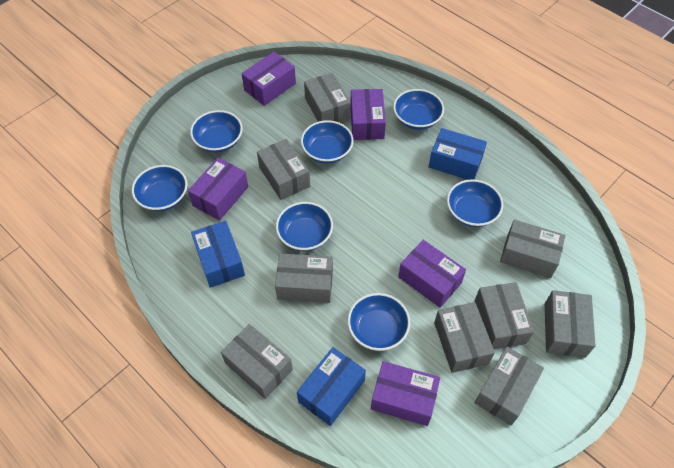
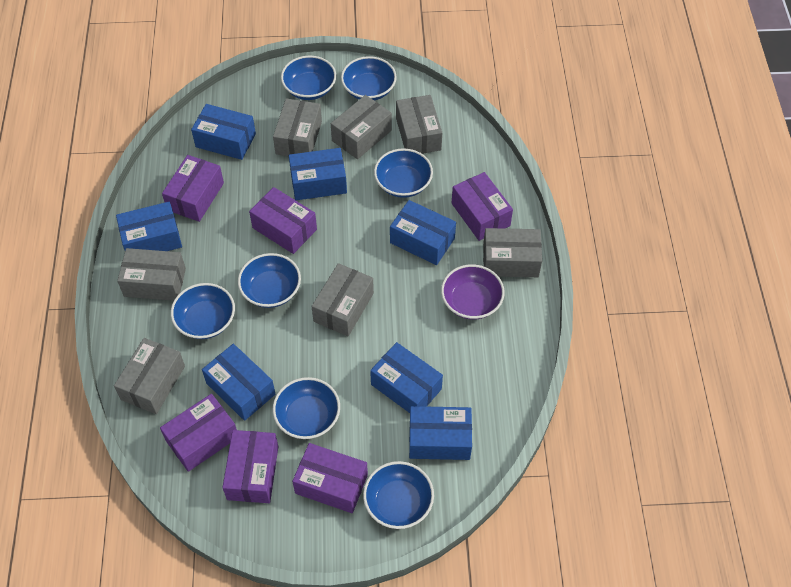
blue box: [191,221,245,288] [297,347,366,426] [429,128,487,180] = 3 -> [116,202,182,251] [191,104,256,160] [202,344,275,421] [289,148,347,200] [370,342,443,413] [390,200,456,265] [409,406,472,460] = 7
grey box: [221,324,293,399] [257,139,310,200] [275,253,333,303] [304,73,351,123] [434,302,495,373] [475,282,534,349] [475,347,544,426] [500,220,566,278] [545,290,596,358] = 9 -> [114,338,185,414] [117,248,186,301] [273,98,322,156] [311,263,374,336] [331,95,392,159] [396,95,442,154] [483,228,542,277] = 7
purple bowl: none = 0 -> [441,264,505,320] = 1
purple box: [188,158,248,221] [241,52,296,106] [351,89,386,140] [371,361,440,426] [398,240,466,308] = 5 -> [160,394,237,472] [162,155,224,222] [222,430,279,503] [249,187,317,254] [292,443,368,513] [452,172,513,241] = 6

